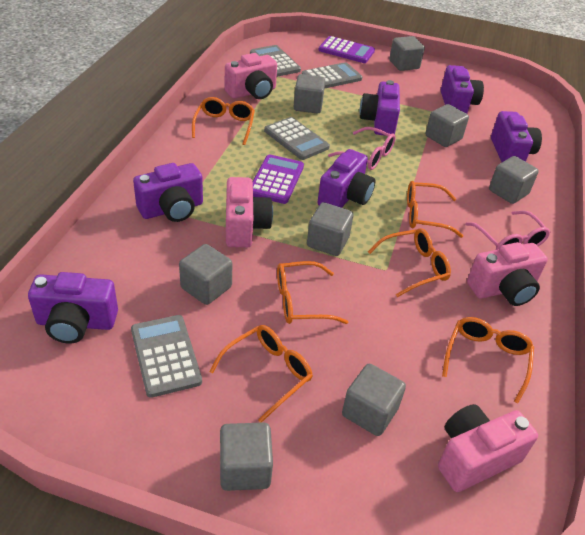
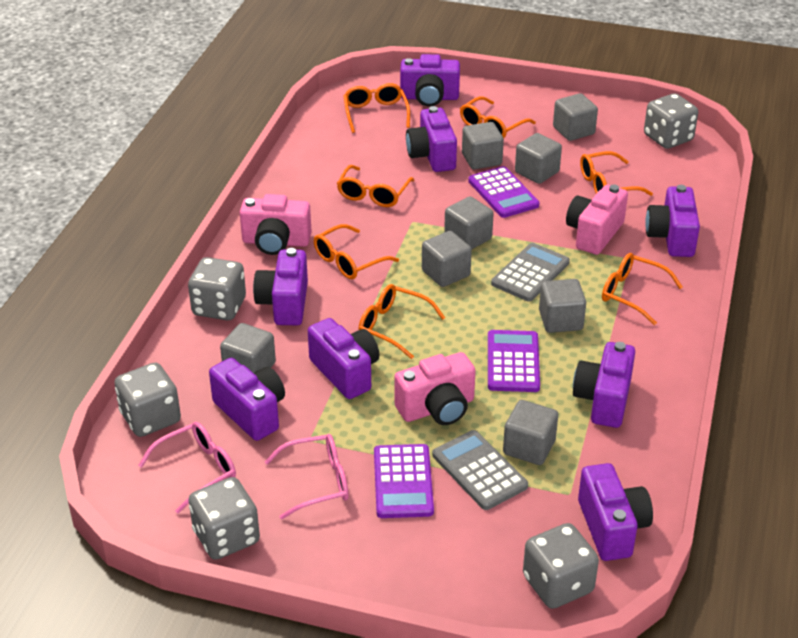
grey calculator: [131,315,202,398] [250,45,301,77] [264,117,330,160] [302,62,362,89] = 4 -> [432,430,528,510] [491,243,570,302] = 2
grey dice: none = 0 -> [114,363,181,437] [188,257,246,320] [188,477,260,560] [523,523,599,609] [644,93,698,149] = 5
orange glasses: [192,97,255,145] [209,325,313,423] [277,261,348,324] [368,228,451,297] [407,181,463,238] [442,317,534,403] = 6 -> [314,224,399,279] [337,165,414,207] [343,83,410,133] [359,284,445,359] [460,96,536,139] [580,151,653,196] [602,253,682,325] = 7
pink camera: [225,53,277,99] [226,177,273,247] [438,404,538,492] [467,242,548,306] = 4 -> [240,194,312,255] [394,352,476,425] [566,185,628,255] = 3
purple calculator: [252,154,304,204] [319,36,375,63] = 2 -> [374,444,434,518] [468,166,540,218] [488,330,540,392] = 3
purple camera: [28,272,118,343] [133,163,203,222] [318,149,375,208] [360,80,400,136] [441,65,484,114] [491,111,542,162] = 6 -> [209,358,285,441] [253,248,308,325] [308,318,379,399] [400,54,460,107] [406,106,457,172] [573,342,635,428] [578,463,653,561] [645,185,700,257] = 8

